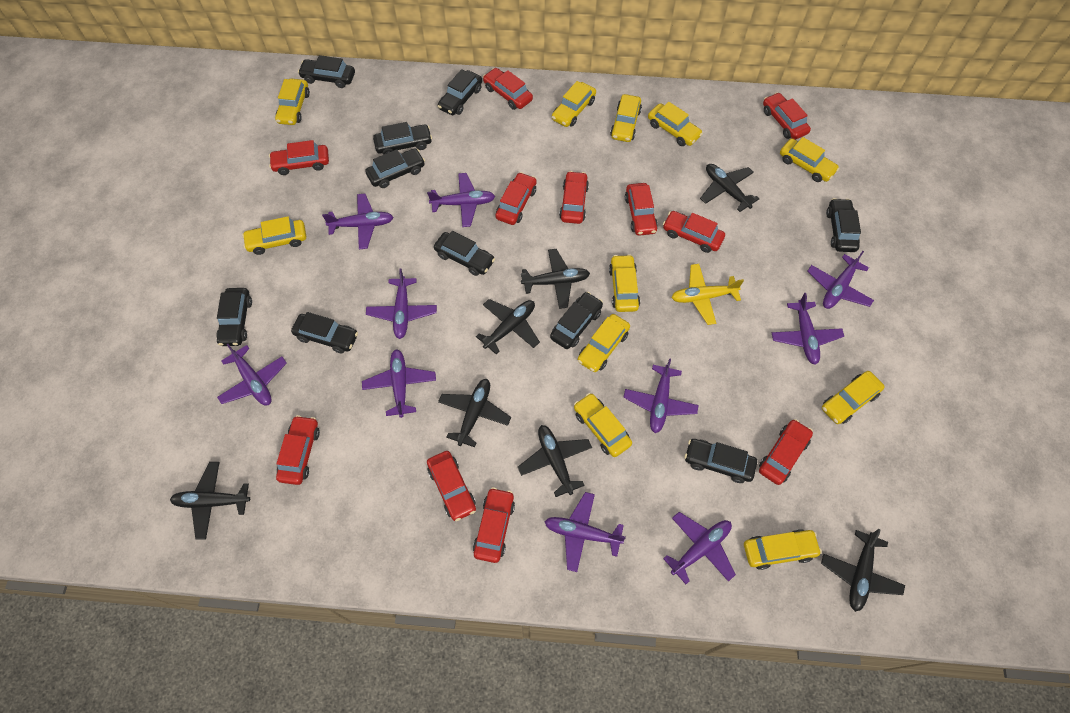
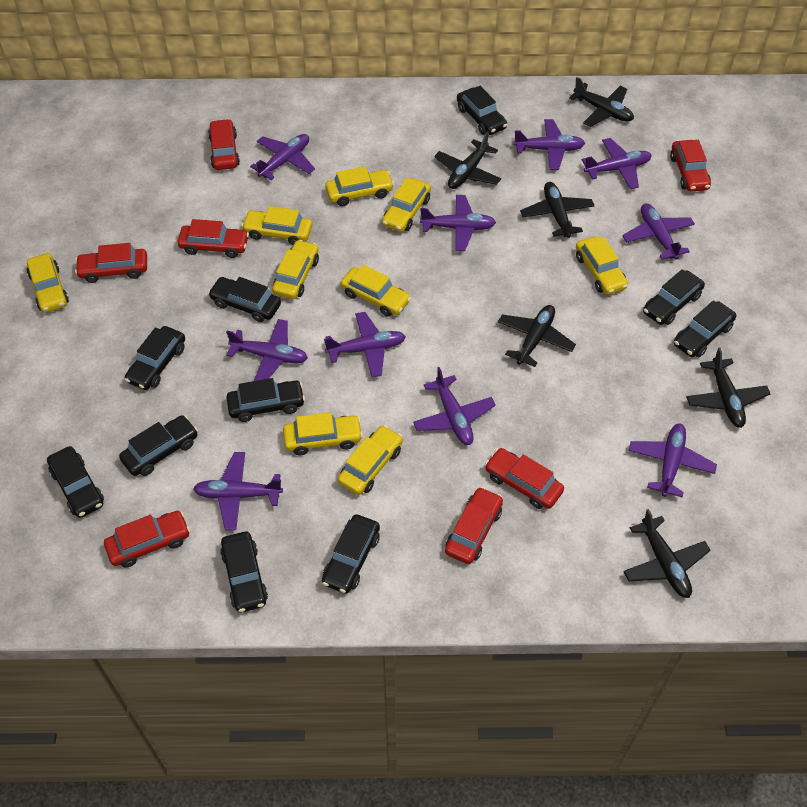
black plane: [170,462,250,539] [438,379,511,447] [476,299,540,354] [518,425,592,497] [521,249,590,309] [700,164,759,212] [821,529,905,612] = 7 -> [434,131,501,189] [498,305,576,367] [520,182,595,238] [569,77,634,127] [623,509,711,598] [686,347,770,428] = 6
red car: [269,140,329,175] [276,415,320,485] [427,451,476,521] [473,487,515,563] [483,68,533,110] [495,172,537,225] [559,171,589,224] [625,183,658,236] [663,211,725,253] [759,419,813,485] [763,92,811,140] = 11 -> [75,243,147,283] [104,511,190,568] [178,219,249,258] [208,119,240,170] [445,487,503,564] [485,448,564,509] [670,140,711,192] = 7
yellow car: [242,216,306,255] [275,79,310,125] [552,81,596,127] [574,393,632,457] [578,314,630,372] [609,254,640,312] [610,94,642,142] [648,102,703,146] [744,529,822,570] [780,137,839,182] [822,371,885,424] = 11 -> [27,253,69,313] [241,206,312,245] [272,240,319,299] [283,412,363,455] [325,166,394,206] [338,425,403,495] [341,265,411,317] [382,177,431,232] [576,236,628,295] = 9
yellow plane: [671,264,744,325] = 1 -> none = 0

